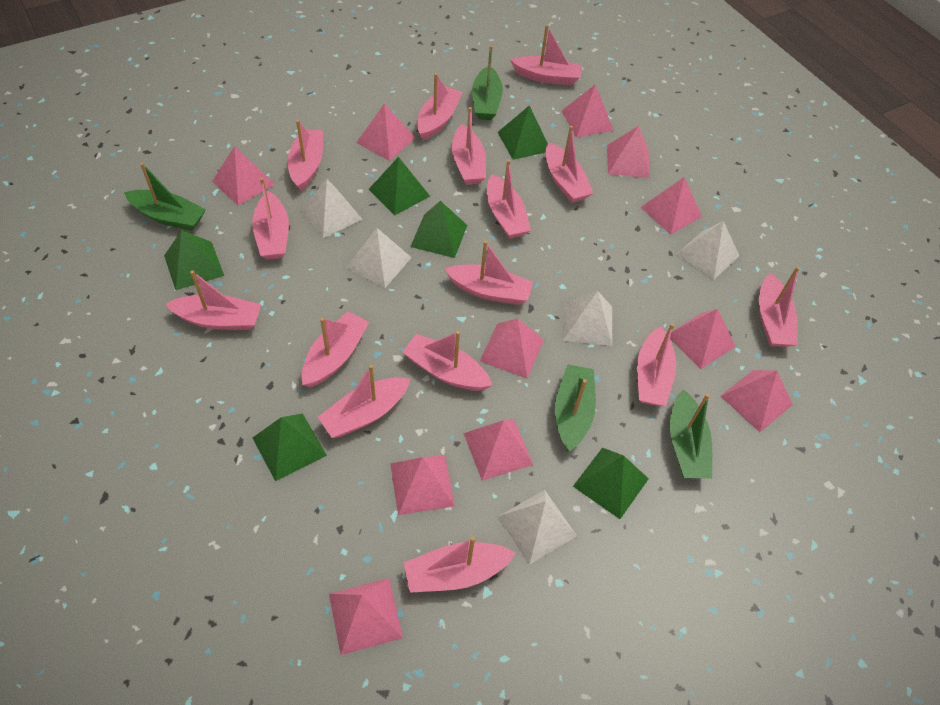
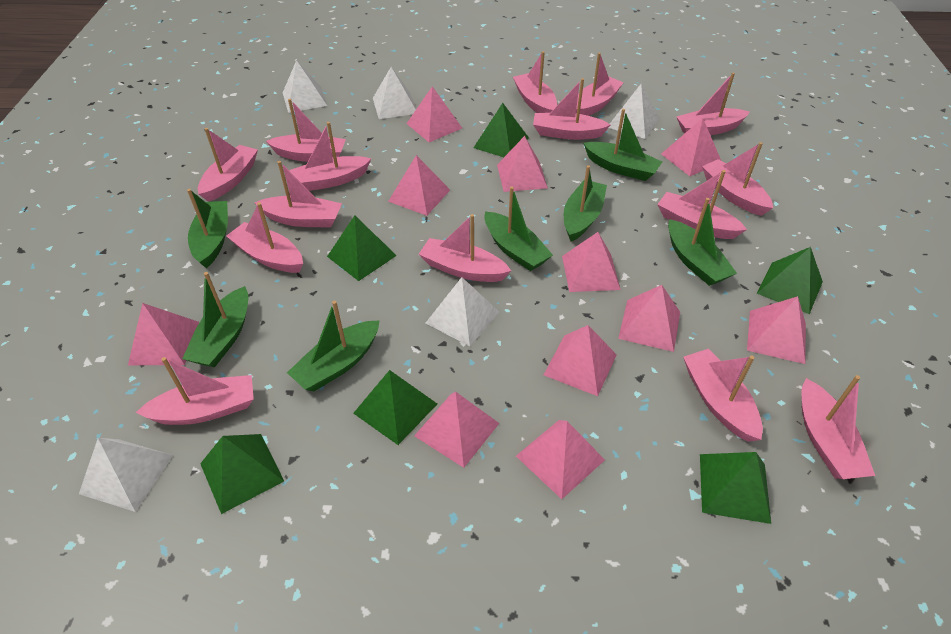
green boat: [124,163,206,231] [472,45,503,120] [555,365,596,451] [670,389,712,479] = 4 -> [182,272,248,367] [187,189,228,268] [287,301,380,391] [484,186,553,271] [564,165,607,242] [583,109,662,181] [668,198,737,286] = 7

